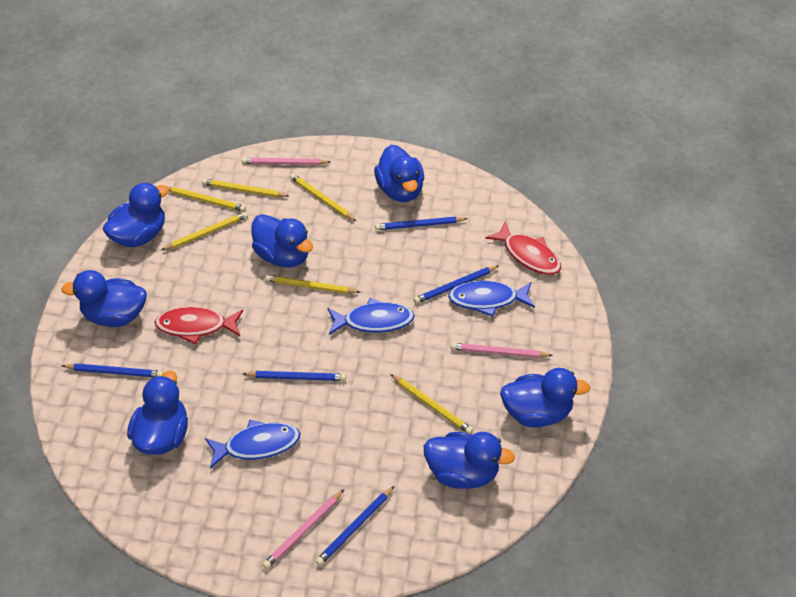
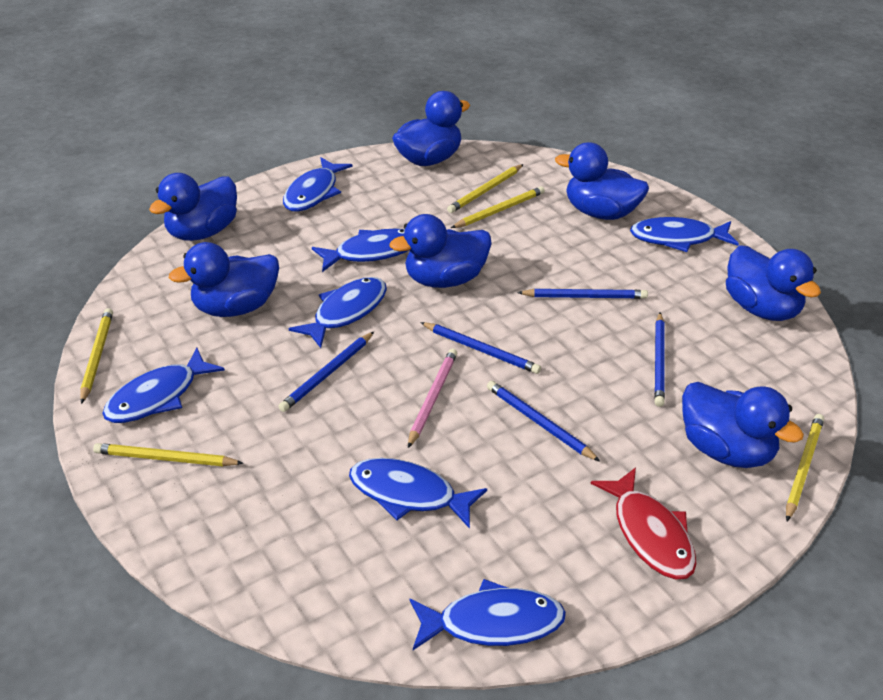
blue fish: [205,420,300,469] [328,298,415,335] [448,281,535,317] = 3 -> [102,348,225,423] [283,157,353,212] [289,277,387,348] [312,229,409,272] [349,458,487,529] [410,579,566,650] [630,217,739,252] = 7
pink pencil: [242,158,330,165] [263,490,344,569] [451,343,553,358] = 3 -> [408,349,457,448] = 1
red fish: [155,307,243,344] [485,221,561,275] = 2 -> [590,467,697,579] = 1
yellow pencil: [162,212,248,250] [168,187,246,212] [202,179,289,197] [265,275,360,294] [290,173,356,221] [390,374,473,434] = 6 -> [80,308,113,404] [93,443,243,466] [447,164,524,213] [451,186,545,228] [786,414,824,521] = 5

